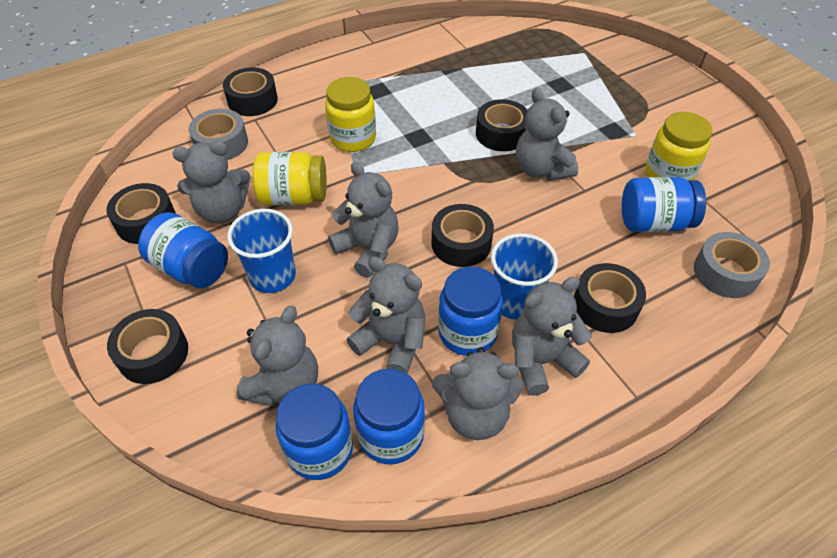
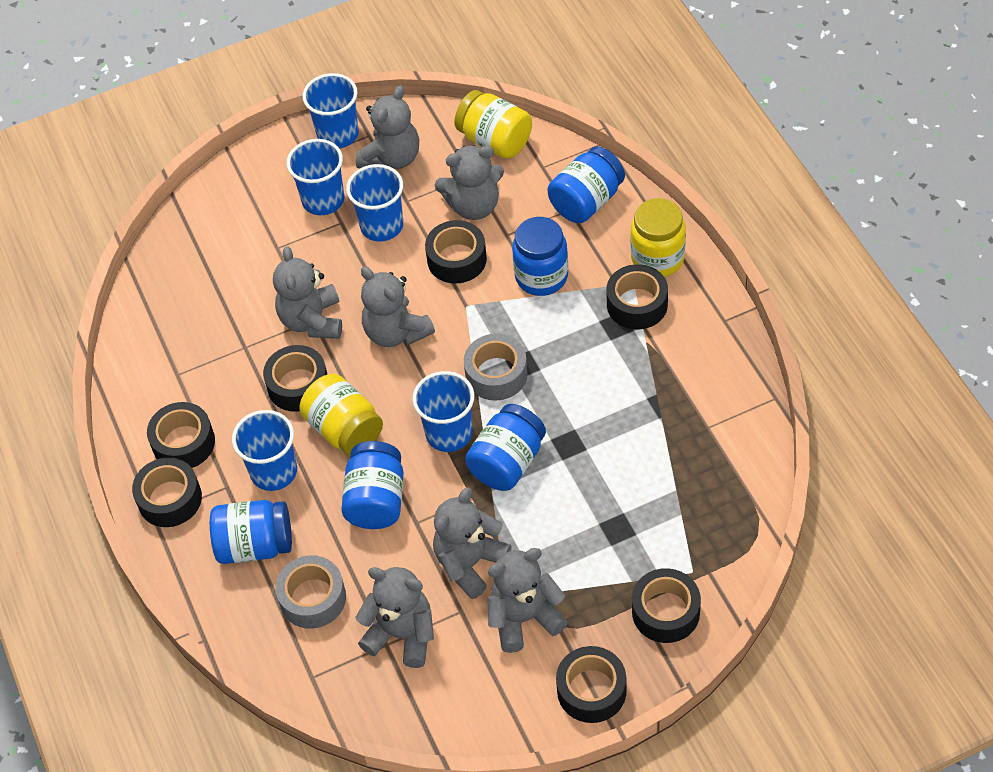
black tape: [106,183,176,244] [107,309,188,384] [223,67,278,116] [432,204,494,267] [476,99,528,151] [574,263,646,333] = 6 -> [132,458,202,527] [147,402,215,468] [263,345,327,412] [425,220,487,284] [556,646,627,723] [606,264,668,329] [632,568,701,643] = 7
blue cup: [227,209,296,293] [491,233,558,320] = 2 -> [232,410,297,491] [287,139,344,215] [303,73,359,148] [346,164,403,242] [412,371,475,452] = 5

